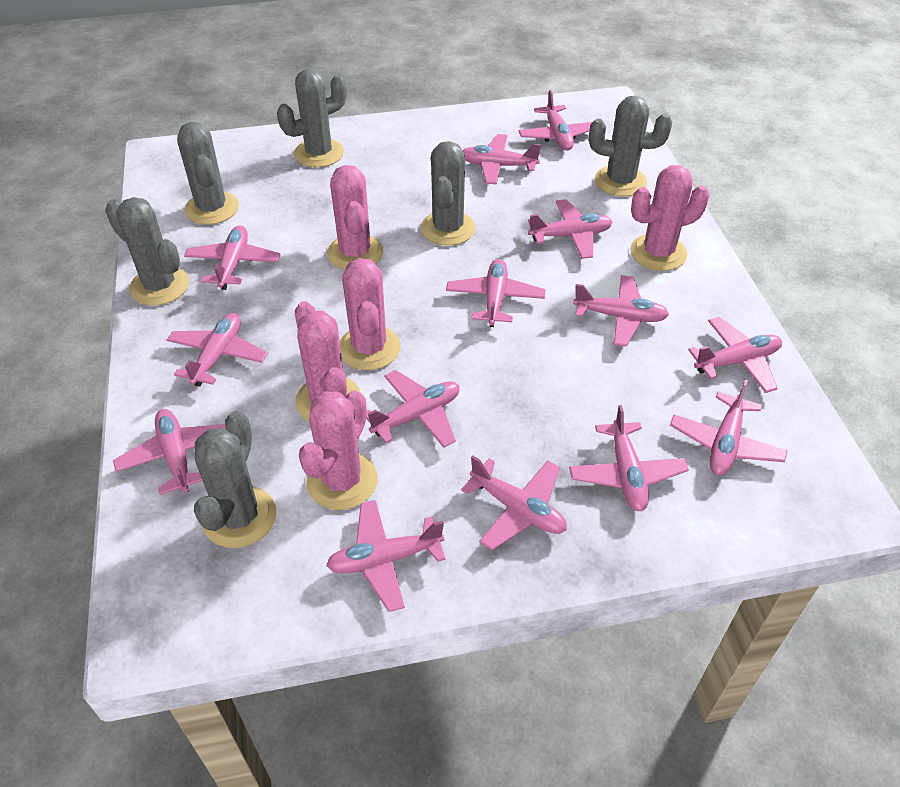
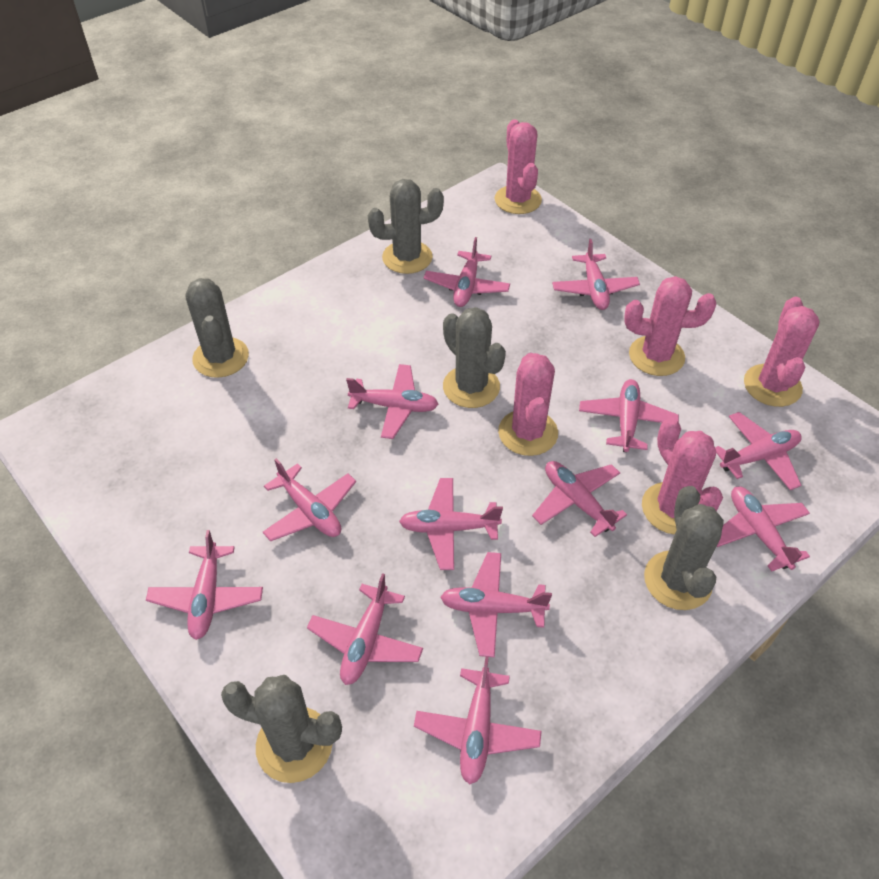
grey cactus: [105,197,189,306] [177,122,239,225] [194,411,276,548] [277,69,347,168] [421,141,475,246] [589,96,672,197] = 6 -> [186,278,249,378] [221,675,342,783] [368,179,444,274] [443,307,506,408] [644,486,724,610] = 5
pink plane: [113,409,226,495] [167,313,268,387] [184,226,281,290] [326,500,445,612] [366,370,460,448] [446,259,545,327] [461,455,567,550] [462,134,541,185] [518,90,593,150] [528,199,613,259] [569,405,689,511] [573,275,669,347] [670,380,788,475] [688,317,782,393] = 14 -> [146,530,263,640] [263,458,356,541] [307,573,423,685] [346,364,438,439] [399,478,503,570] [414,656,542,785] [424,237,510,307] [440,552,552,657] [532,461,627,537] [552,239,640,310] [579,379,679,452] [715,412,802,490] [717,487,810,572] = 13

